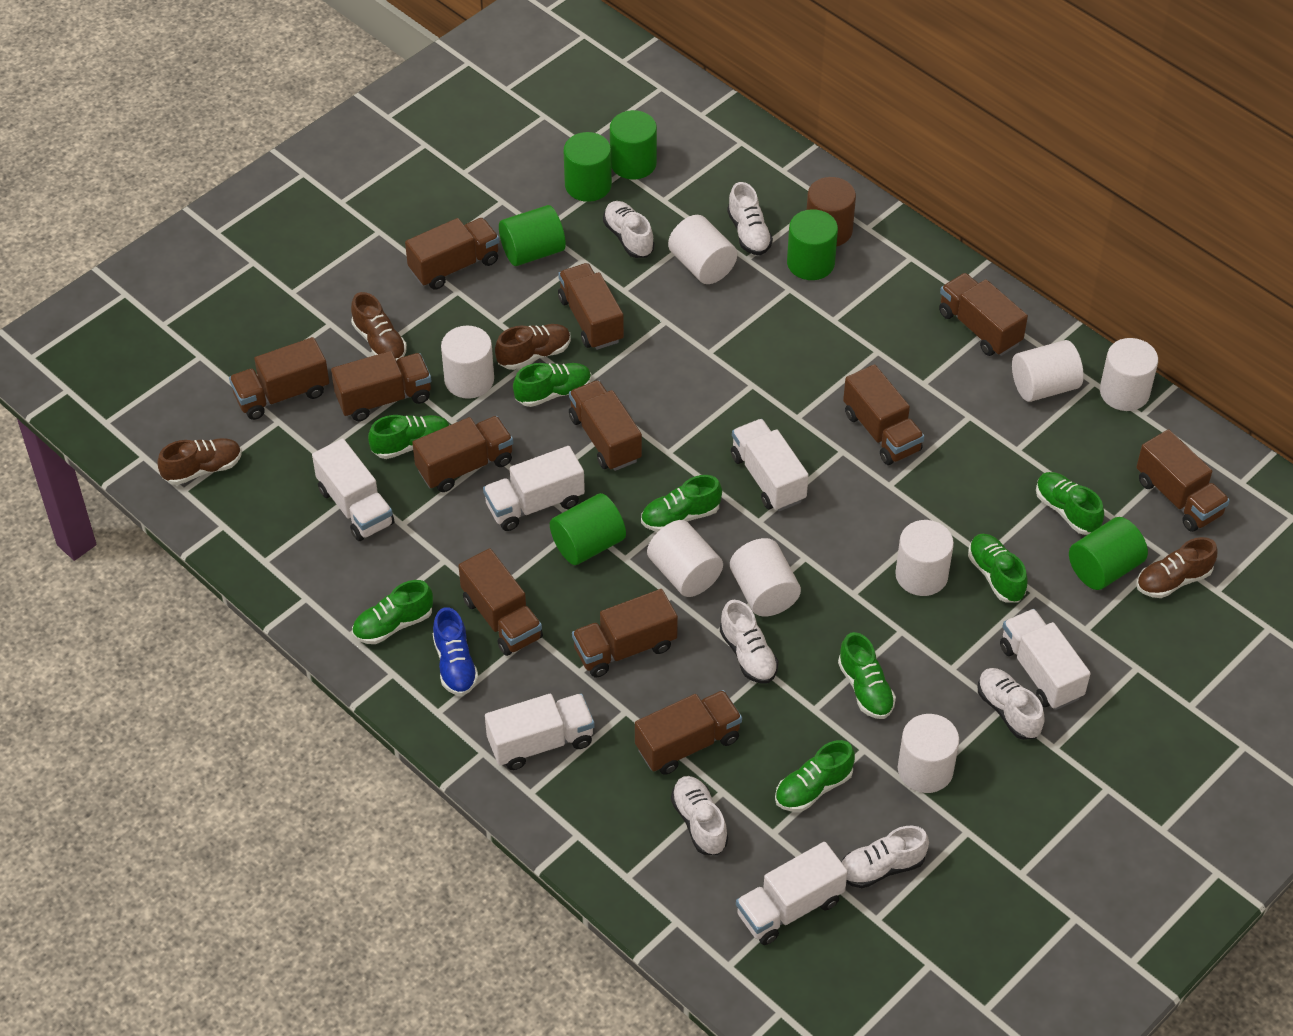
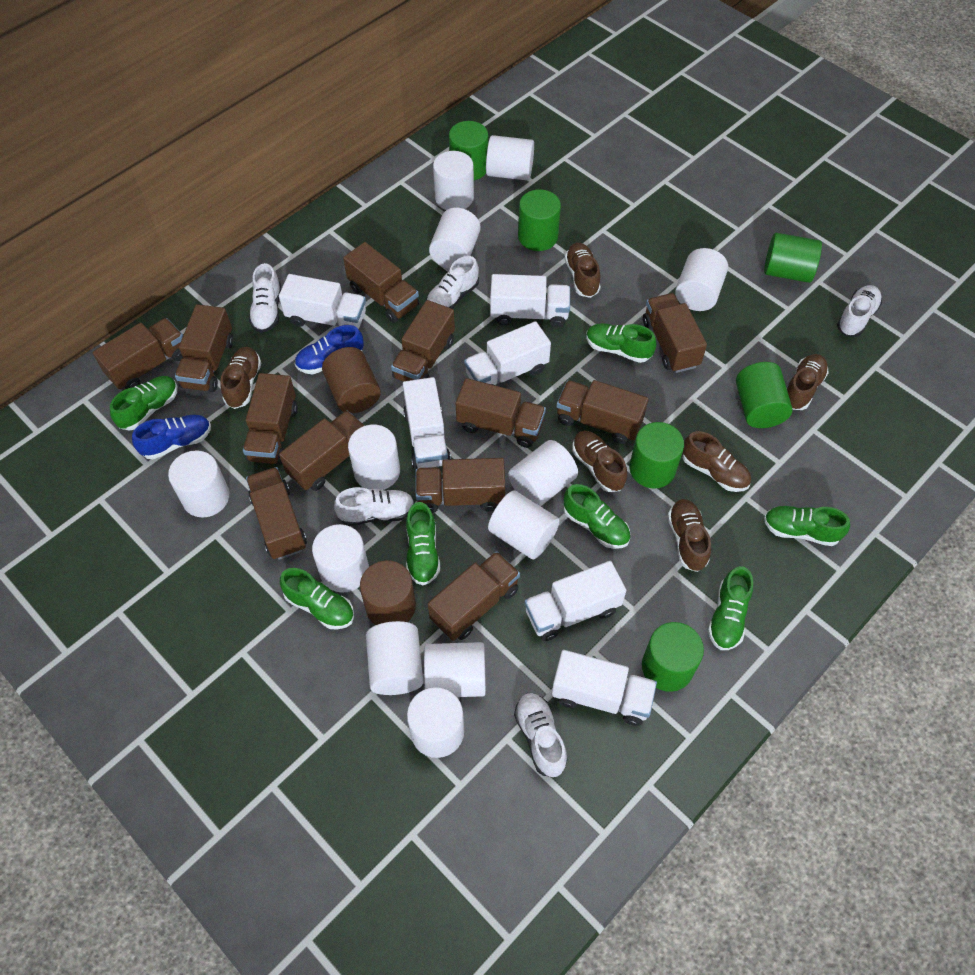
blue shoe: [433,607,479,696] = 1 -> [132,415,211,460] [295,325,364,375] = 2
brown cylinder: [807,177,856,246] = 1 -> [322,347,381,413] [360,560,416,625] = 2
brown shoe: [157,438,242,485] [351,292,407,361] [495,324,571,370] [1136,537,1218,598] = 4 -> [220,347,261,409] [565,243,601,298] [572,431,627,492] [668,499,711,572] [683,431,751,492] [787,354,829,410] = 6
green shoe: [352,580,433,644] [368,415,449,459] [513,363,591,407] [641,475,722,532] [775,740,855,812] [838,632,896,719] [968,534,1028,603] [1036,472,1104,535] = 8 -> [110,376,178,431] [280,568,354,630] [406,502,440,585] [564,484,630,549] [586,323,656,363] [708,566,753,650] [764,506,850,546] = 7
white cylinder: [441,326,494,399] [647,520,723,597] [668,215,737,284] [730,538,801,617] [895,520,954,596] [898,714,959,793] [1012,340,1084,402] [1100,338,1158,411] = 8 -> [168,450,229,518] [312,524,369,593] [348,424,400,490] [366,621,423,695] [407,687,464,758] [424,642,486,697] [429,207,481,269] [433,151,474,210] [486,135,534,181] [488,490,560,560] [508,440,578,506] [675,248,728,311] = 12
white shoe: [603,201,654,258] [671,776,728,855] [720,600,779,684] [727,182,773,255] [841,826,929,888] [978,668,1045,740] = 6 -> [249,263,281,333] [334,487,415,526] [426,256,479,309] [514,693,568,777] [837,285,882,337] = 5

